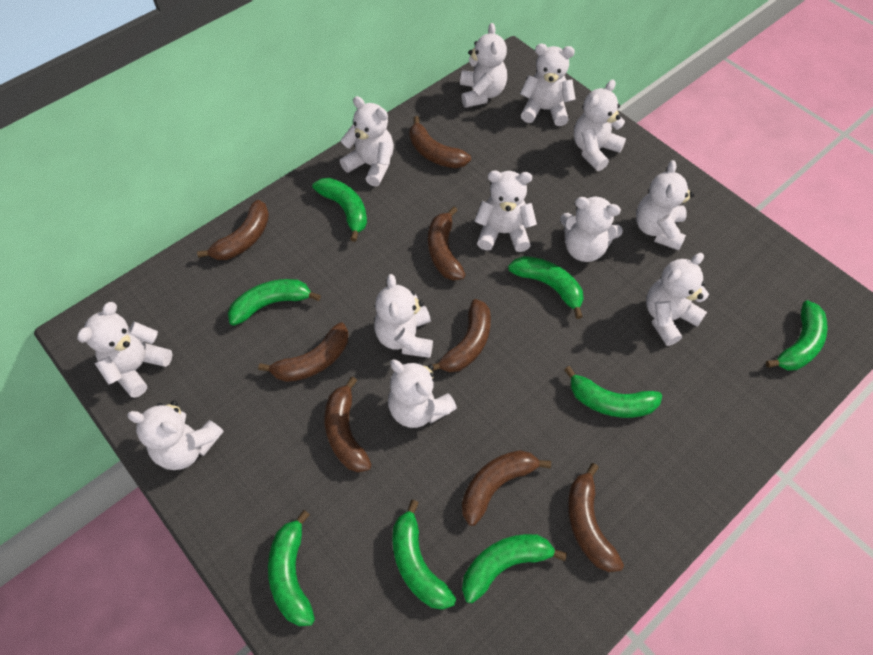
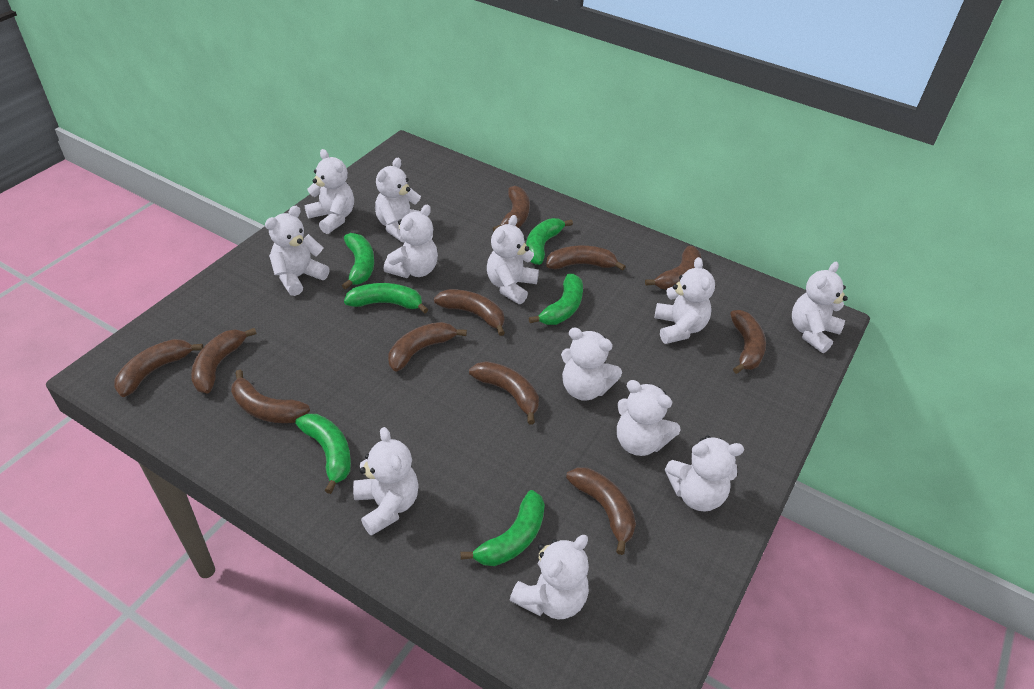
brown banana: [197,200,269,260] [258,322,348,382] [325,376,372,472] [409,116,471,168] [428,207,466,280] [432,299,491,372] [462,450,551,526] [568,463,624,572] = 8 -> [114,339,203,397] [191,328,256,393] [231,370,310,423] [388,322,467,372] [434,289,505,336] [469,361,539,424] [492,186,530,232] [546,246,626,271] [566,467,636,555] [645,246,701,290] [730,310,766,374] = 11
green banana: [228,279,321,326] [268,510,315,626] [312,178,367,242] [392,500,456,610] [462,534,567,603] [508,256,584,319] [564,366,662,418] [766,300,828,370] = 8 -> [295,414,351,494] [342,233,374,290] [344,283,429,314] [460,490,545,566] [526,218,573,265] [529,273,583,325] = 6

